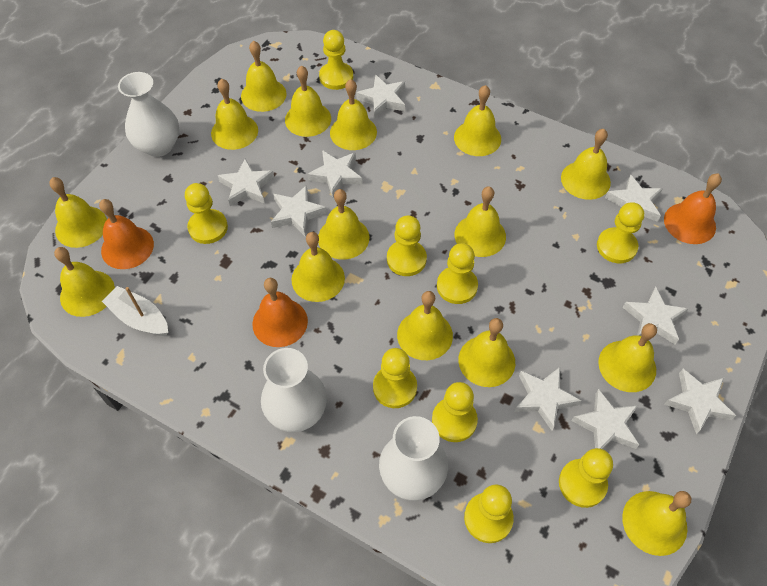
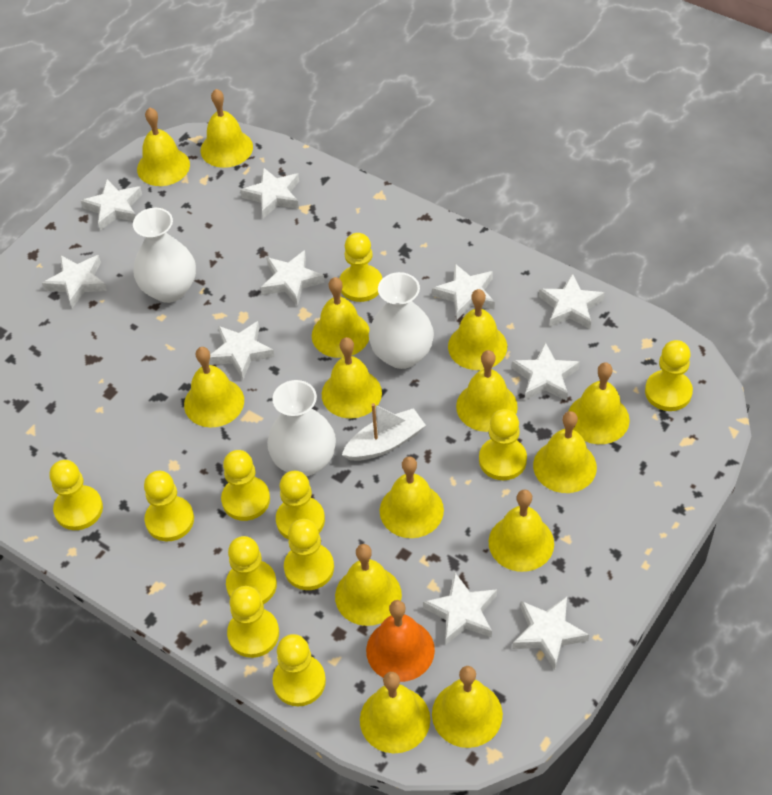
orange bell: [99,199,154,269] [253,278,308,347] [664,173,722,244] = 3 -> [366,600,435,682] = 1
white star: [218,158,274,206] [271,185,327,236] [307,150,363,197] [356,74,405,118] [514,367,581,431] [572,389,639,449] [605,174,663,222] [623,287,688,344] [664,369,736,434] = 9 -> [42,255,107,308] [81,179,142,231] [209,321,275,379] [241,167,299,219] [261,250,325,306] [423,573,497,645] [432,264,495,320] [512,342,580,401] [512,597,589,670] [539,273,605,329] = 10
yellow bell: [50,177,107,248] [54,247,115,317] [211,79,258,150] [241,41,287,112] [285,66,331,137] [291,232,345,302] [318,189,369,260] [330,79,377,150] [397,291,453,360] [454,85,501,156] [455,186,506,257] [458,318,515,387] [561,129,611,200] [598,323,657,392] [622,491,691,556] = 15 -> [137,107,190,186] [184,347,244,428] [201,89,253,168] [312,277,370,358] [322,337,382,418] [335,544,402,626] [360,672,430,753] [380,456,444,538] [432,666,503,748] [448,289,507,370] [456,350,518,432] [489,489,554,572] [533,411,597,493] [569,362,630,444] = 14
yellow pawn: [185,183,228,244] [319,30,353,90] [373,348,417,408] [387,215,427,276] [432,382,478,442] [437,243,478,304] [464,484,514,543] [559,448,613,508] [597,202,644,263] = 9 -> [50,460,103,530] [144,471,194,541] [221,450,270,521] [226,536,277,604] [227,586,279,658] [273,634,326,706] [276,471,325,540] [284,519,334,590] [339,233,382,302] [479,409,527,480] [645,340,693,411] = 11

